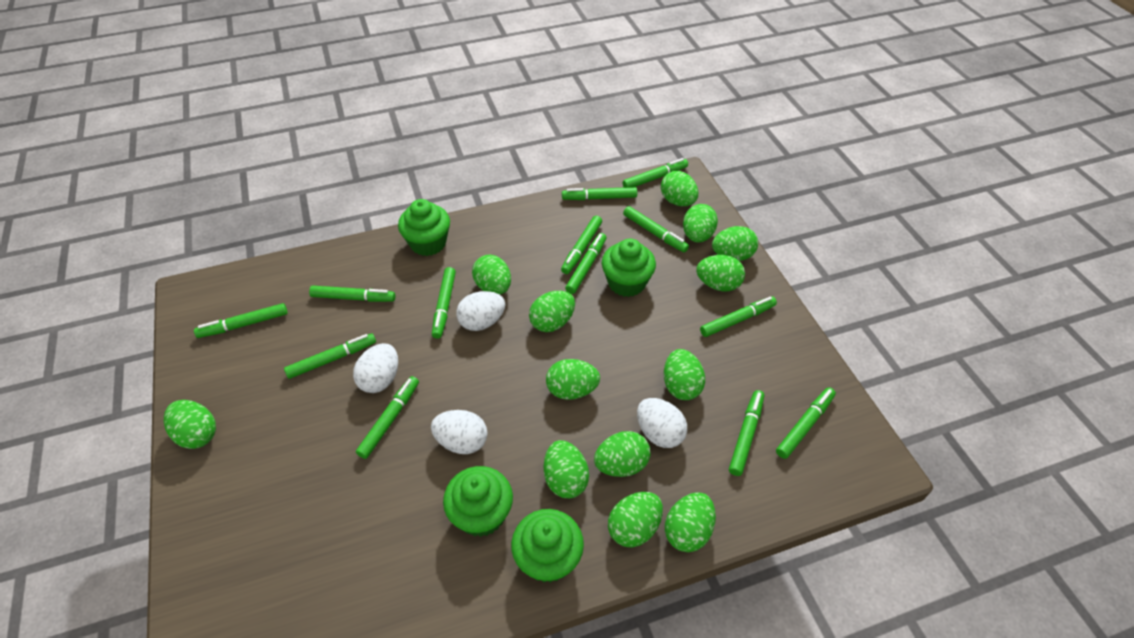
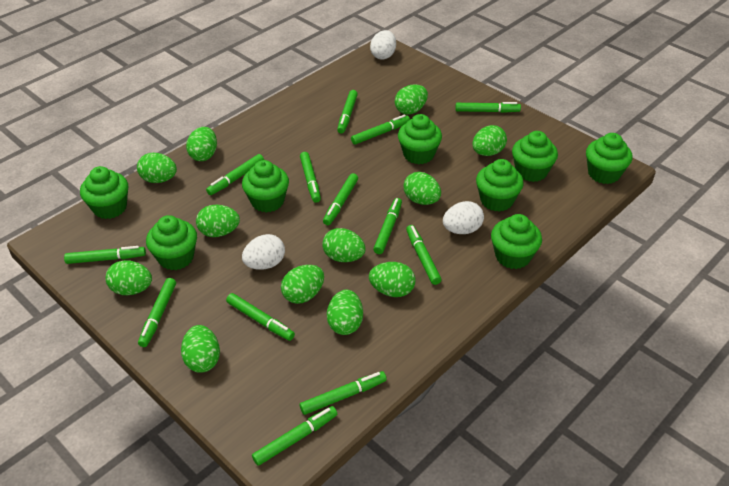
green cupcake: [398,199,450,256] [443,466,513,537] [511,509,584,583] [602,239,656,297] = 4 -> [80,166,128,219] [146,215,197,270] [242,160,289,213] [398,114,442,164] [476,159,524,212] [491,214,542,269] [512,131,558,182] [586,133,632,184] = 8
green egg: [164,400,216,449] [472,255,511,295] [529,291,575,332] [544,440,589,498] [546,359,600,400] [594,431,650,477] [608,492,663,547] [661,171,698,206] [664,349,705,400] [665,492,716,552] [683,204,718,243] [696,255,745,291] [712,226,758,261] = 13 -> [106,260,152,295] [137,153,177,183] [181,325,220,373] [186,127,217,161] [196,205,240,237] [281,265,324,304] [323,228,366,262] [327,290,363,335] [369,262,415,297] [395,84,428,115] [404,172,441,205] [473,125,507,156] = 12
white egg: [353,343,398,393] [431,410,488,454] [456,291,505,331] [637,398,687,448] = 4 -> [242,234,285,270] [370,30,396,60] [443,201,484,234] = 3

